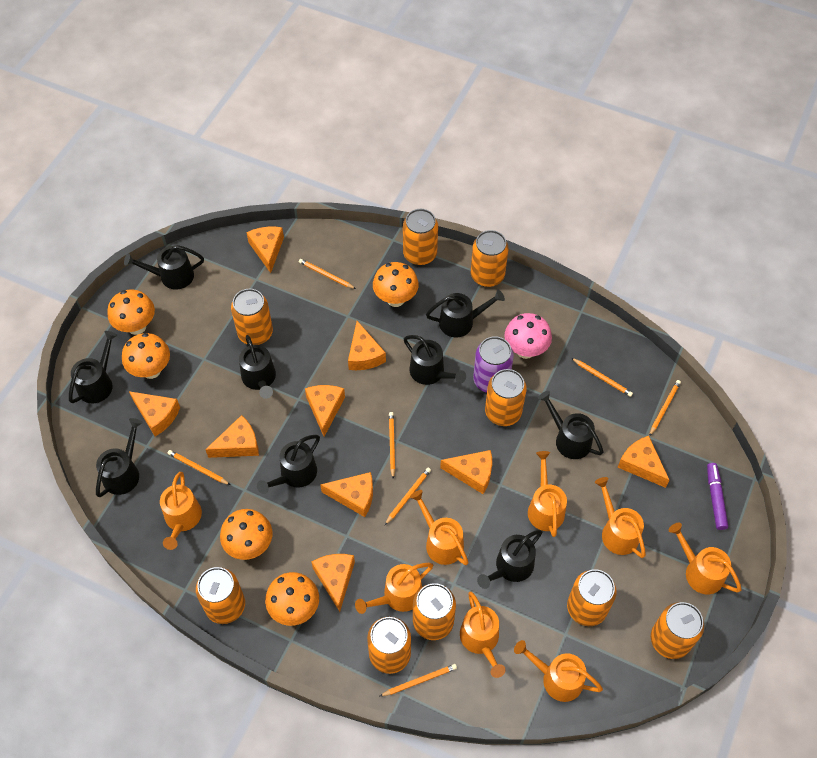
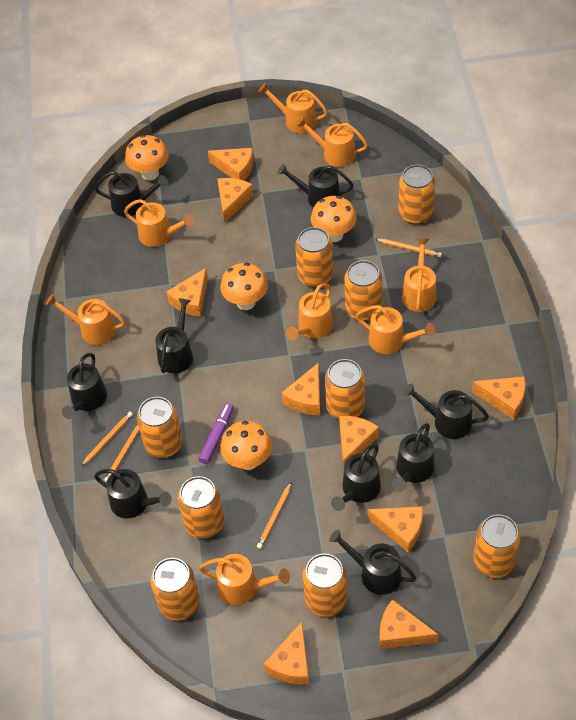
orange mushroom: [107,290,155,335] [122,333,170,379] [220,509,272,560] [265,572,319,626] [373,262,419,307] = 5 -> [125,135,169,180] [220,263,268,310] [221,421,272,470] [311,196,357,242] = 4
orange pencil: [168,450,230,485] [299,259,356,289] [380,664,457,696] [385,468,431,525] [389,412,395,479] [571,358,633,397] [649,380,681,436] = 7 -> [82,412,133,466] [104,425,140,482] [257,482,292,549] [375,239,442,257] = 4
pink mushroom: [504,313,552,359] = 1 -> none = 0
purple can: [473,336,514,393] = 1 -> none = 0

